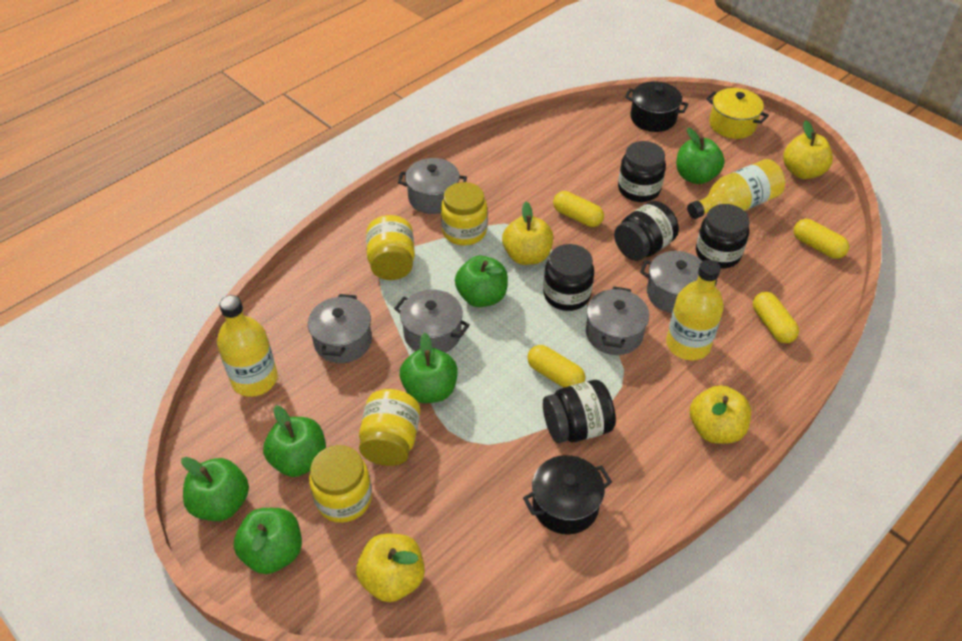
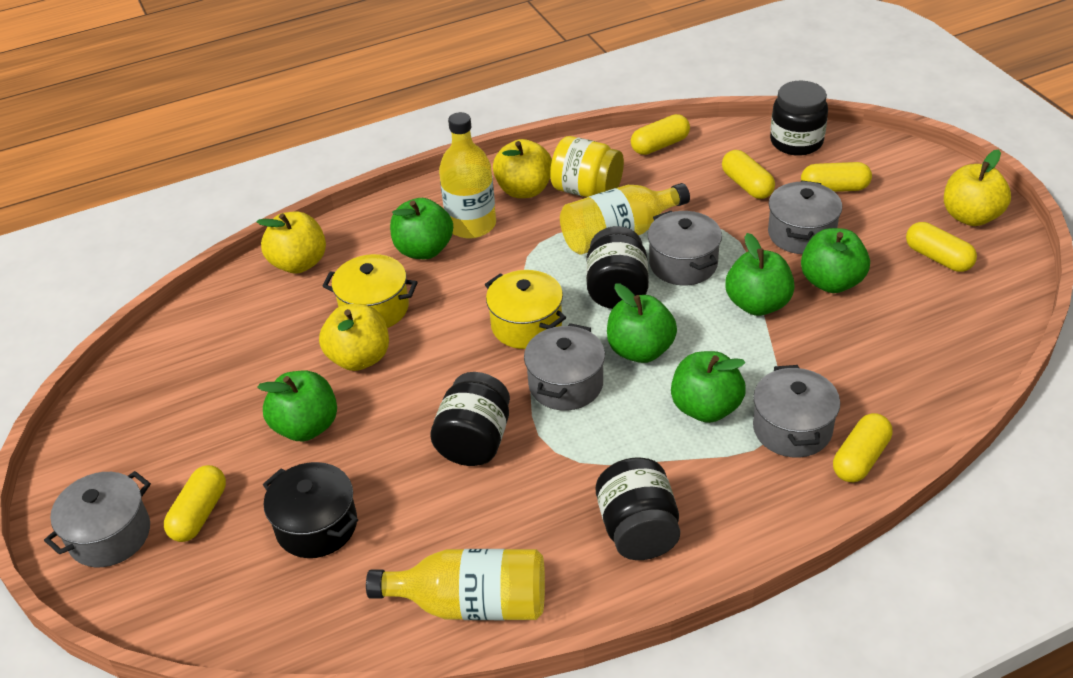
black jar: [543,244,594,311] [543,380,616,443] [614,201,679,261] [618,141,666,202] [696,204,750,268] = 5 -> [430,372,510,466] [586,226,649,309] [596,457,680,560] [770,81,828,156] = 4
black pot: [523,455,612,535] [625,81,688,132] = 2 -> [263,462,358,558] = 1
yellow capsule: [527,345,585,388] [553,191,604,227] [753,292,799,343] [794,219,849,259] = 4 -> [164,465,226,542] [631,114,690,155] [722,150,775,199] [801,162,872,192] [833,413,892,482] [906,222,977,272] = 6
yellow jar: [309,445,372,523] [359,389,420,466] [366,215,415,280] [441,182,487,245] = 4 -> [550,136,624,197] = 1
yellow pot: [706,88,769,139] = 1 -> [322,254,417,328] [485,270,566,349] = 2

